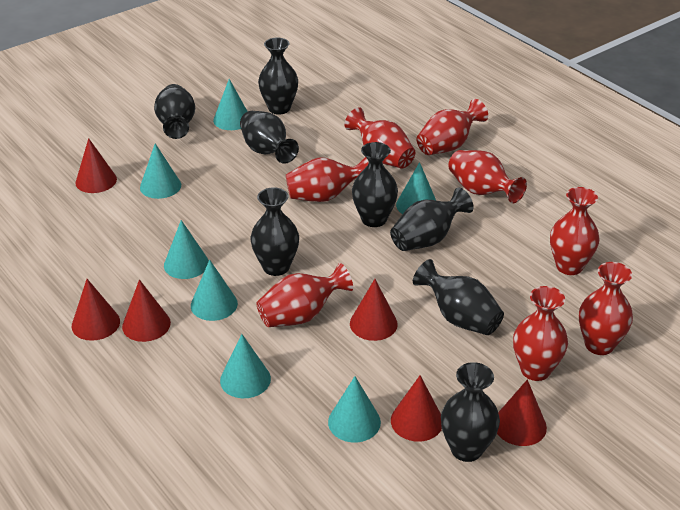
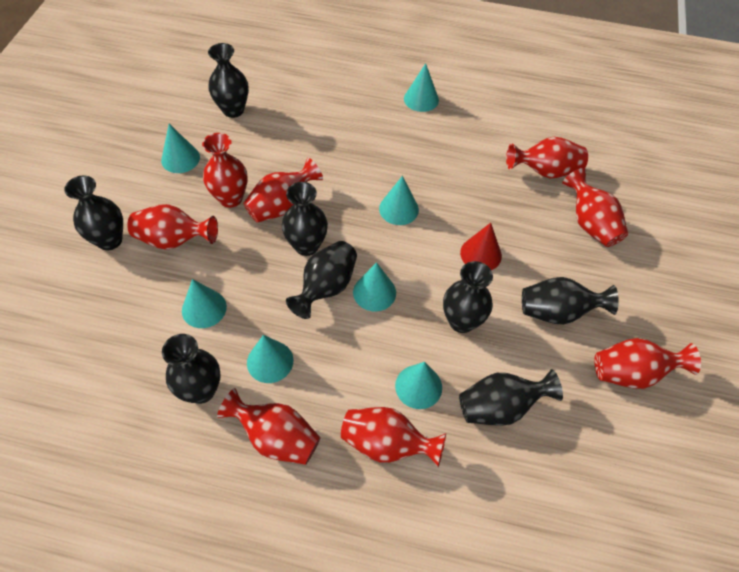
red cone: [72,279,120,341] [75,138,117,193] [122,279,171,342] [350,279,398,341] [391,375,442,442] [497,379,547,446] = 6 -> [460,223,502,270] = 1

